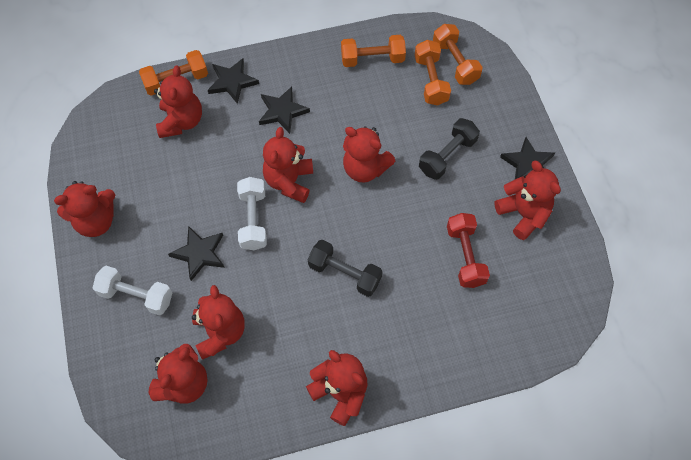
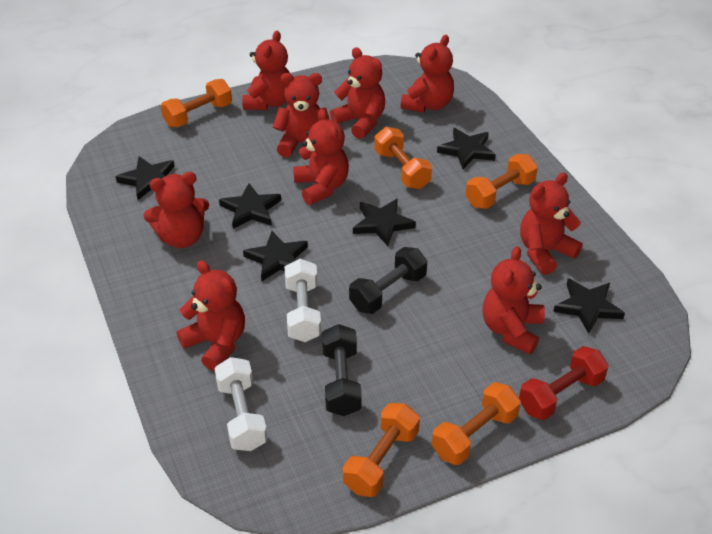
black star: [168,226,225,281] [208,58,259,104] [259,87,310,134] [500,137,555,179] = 4 -> [115,156,175,200] [219,183,281,229] [243,231,308,281] [353,199,416,246] [437,128,496,169] [553,278,625,334] = 6
orange dumbbell: [139,50,208,96] [341,35,406,67] [415,40,451,106] [433,24,483,85] = 4 -> [161,79,232,127] [343,403,420,497] [374,127,432,189] [432,382,521,465] [466,154,538,209] = 5
red teddy bear: [54,181,115,237] [148,344,208,404] [154,66,202,138] [192,285,245,360] [263,127,313,203] [306,350,368,426] [343,126,396,182] [494,160,561,240] = 8 -> [144,172,209,248] [177,260,245,371] [242,31,290,110] [273,73,330,157] [293,109,349,205] [330,47,385,139] [401,35,454,113] [482,246,545,354] [520,173,583,275] = 9

